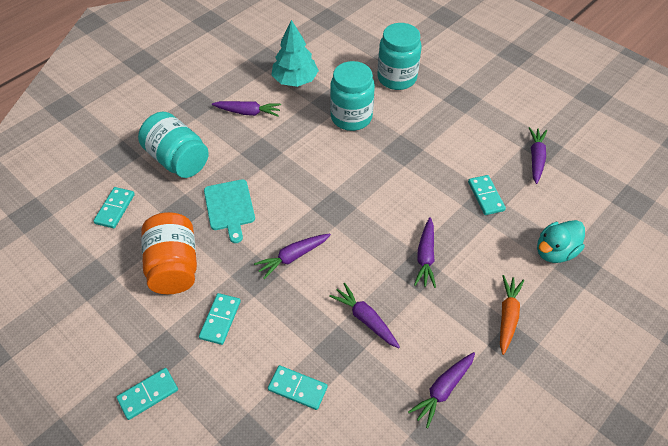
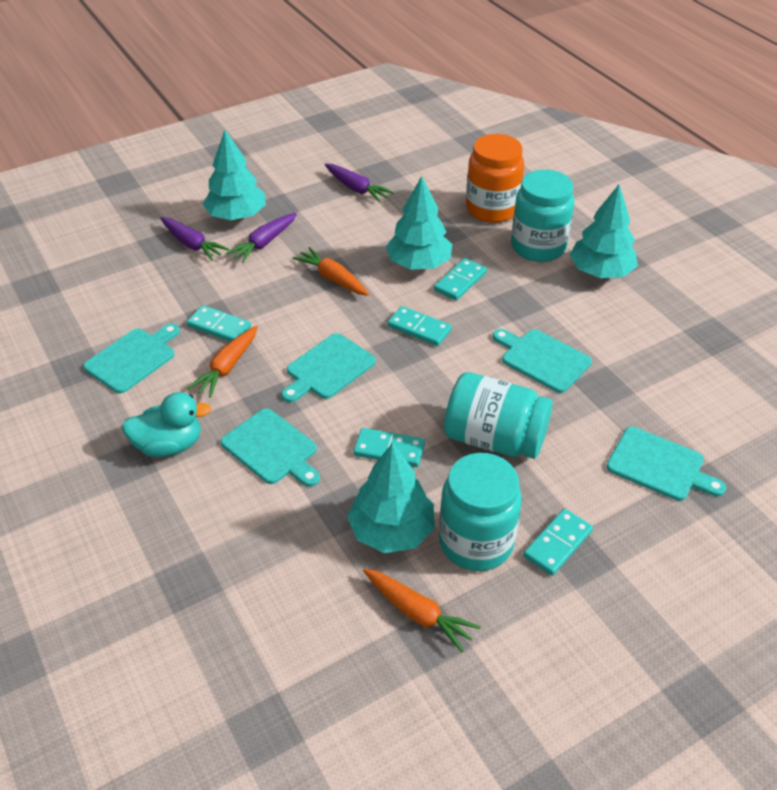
orange carrot: [500,275,524,355] = 1 -> [188,326,258,397] [293,247,369,296] [363,569,481,652] = 3
purple carrot: [212,101,281,117] [254,234,331,279] [329,283,400,348] [408,352,475,428] [414,217,436,288] [529,127,547,184] = 6 -> [160,217,229,261] [226,213,297,263] [325,164,394,203] = 3
turquoise cutting board: [204,179,255,243] = 1 -> [83,324,180,393] [221,408,320,487] [281,333,376,403] [493,329,592,393] [606,427,726,501] = 5
turquoise tree: [271,20,319,87] = 1 -> [203,130,266,220] [347,443,435,553] [386,176,452,270] [569,184,638,278] = 4

